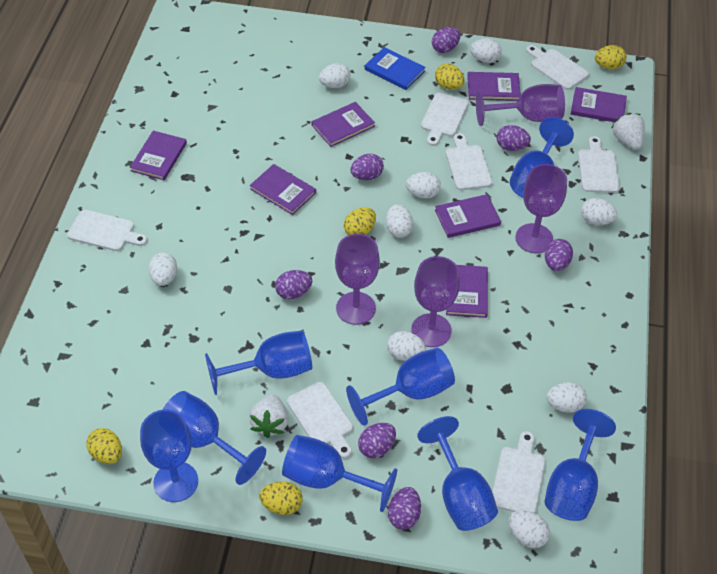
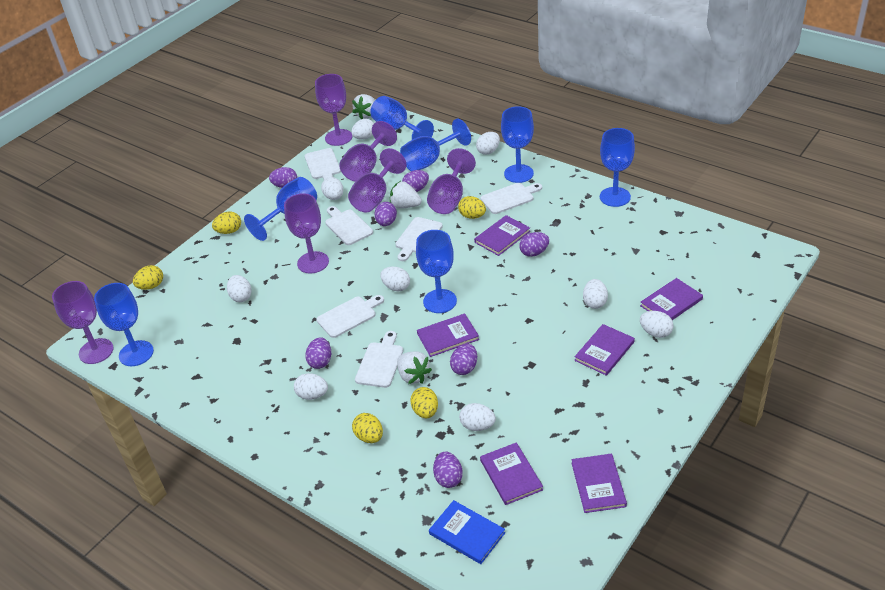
blue goblet: [140,410,198,502] [163,391,266,485] [205,331,312,395] [282,435,397,512] [346,348,455,426] [417,416,498,531] [510,117,574,198] [545,409,616,521] = 8 -> [94,283,154,366] [244,177,317,241] [370,96,434,140] [400,119,471,171] [416,230,457,313] [501,106,534,183] [600,128,635,207] = 7
purple book: [130,131,187,180] [250,164,316,215] [312,102,375,147] [435,194,501,238] [446,265,488,318] [467,72,521,101] [571,87,627,122] = 7 -> [417,313,479,357] [474,215,530,256] [480,442,543,505] [572,453,627,513] [574,324,635,376] [640,278,703,320] = 6
purple goblet: [335,234,380,325] [411,256,460,347] [476,84,565,126] [515,164,567,253] = 4 -> [52,281,114,364] [284,193,329,274] [315,74,352,146] [339,121,397,182] [348,148,407,212] [427,148,476,214] = 6
white cutting board: [67,210,147,251] [287,382,353,458] [421,93,468,146] [446,133,492,190] [492,431,546,513] [526,45,589,90] [578,136,620,193] = 7 -> [305,148,341,180] [316,295,384,338] [325,206,373,245] [355,331,403,388] [395,217,443,261] [480,183,542,214] = 6
white strawberry: [249,394,288,438] [612,113,645,150] = 2 -> [352,94,375,119] [390,181,422,209] [397,351,432,384] = 3

